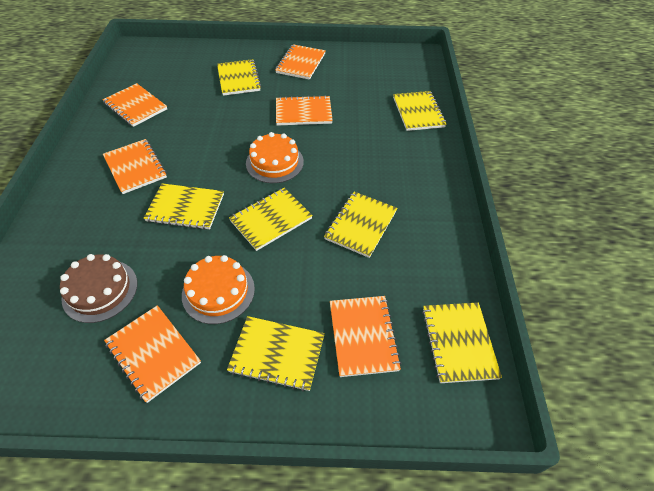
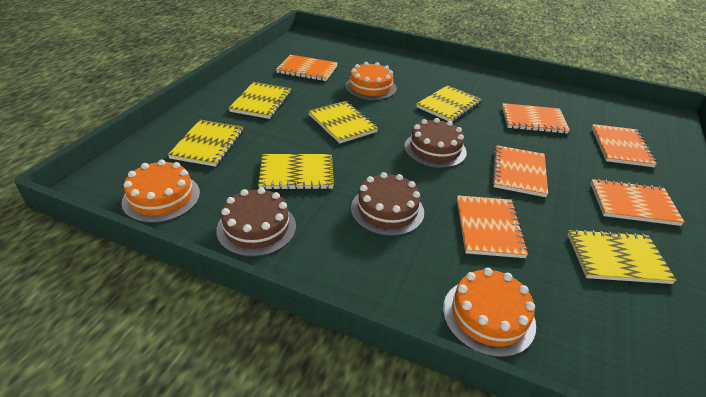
brown cake: [60,254,138,323] = 1 -> [216,187,296,257] [351,172,424,236] [404,118,467,168] = 3
orange cake: [182,255,255,324] [246,132,304,183] = 2 -> [121,160,200,223] [345,62,397,100] [443,268,536,357] = 3
yellow notebook: [144,183,224,230] [217,59,261,96] [227,316,325,391] [229,188,313,251] [324,192,397,258] [393,91,446,131] [422,302,502,383] = 7 -> [168,120,243,167] [229,82,291,119] [258,154,334,190] [308,101,378,144] [416,85,481,121] [567,229,677,284] = 6

